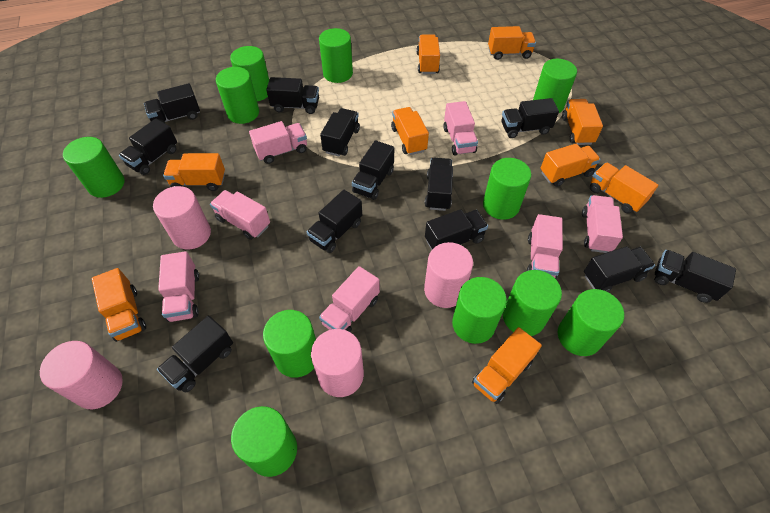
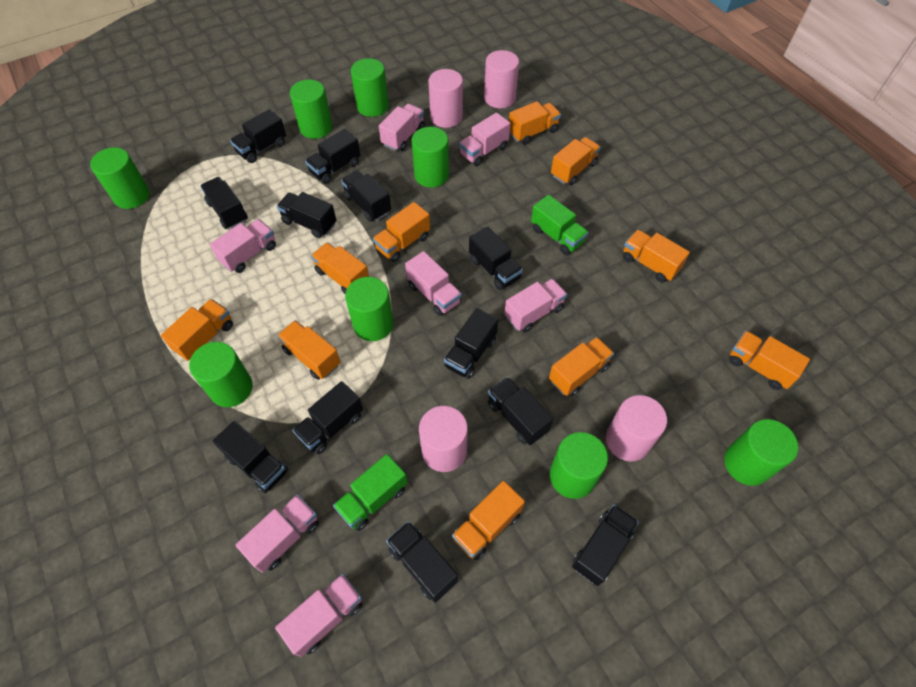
green cylinder: [63,137,125,198] [216,67,259,124] [230,46,269,101] [231,406,297,477] [263,310,316,378] [319,28,353,83] [452,277,507,344] [483,158,531,220] [503,270,562,336] [533,59,577,114] [558,289,624,356] = 11 -> [90,147,150,209] [189,342,253,407] [290,79,332,139] [345,277,394,341] [351,58,389,117] [412,127,449,188] [550,432,608,499] [724,419,798,486] = 8
green truck: none = 0 -> [333,454,408,531] [531,195,589,255] = 2
orange truck: [92,268,146,342] [163,153,225,191] [391,107,429,155] [416,35,440,74] [472,327,542,404] [488,26,536,60] [541,144,601,187] [562,99,603,145] [590,163,658,213] = 9 -> [161,299,233,361] [277,320,340,380] [311,242,369,294] [373,202,430,262] [452,481,525,560] [509,101,561,145] [549,337,614,397] [551,137,601,185] [623,230,690,282] [729,331,810,390] = 10

